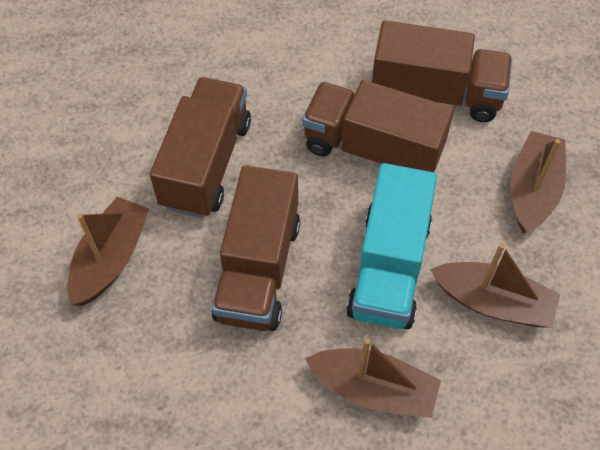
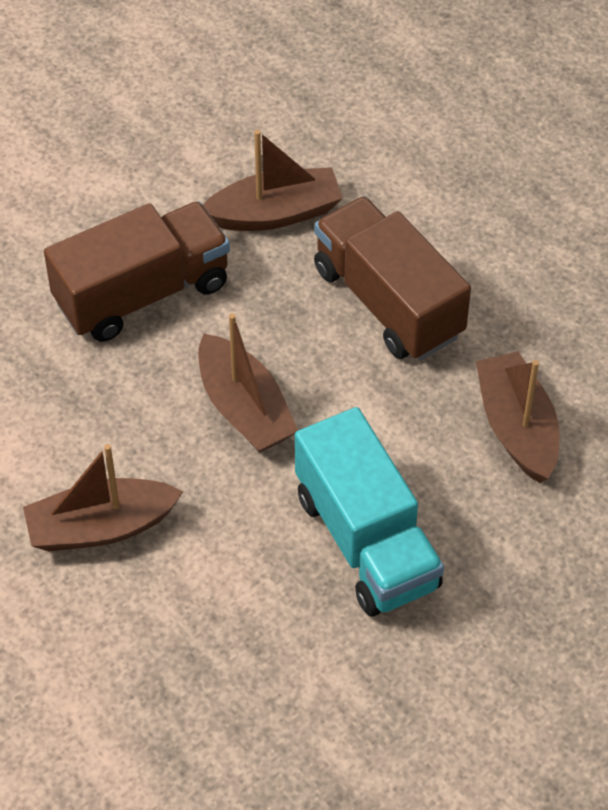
brown truck: [150,77,251,218] [211,165,300,331] [302,80,454,172] [372,21,512,122] = 4 -> [44,201,230,342] [314,196,471,360] = 2

